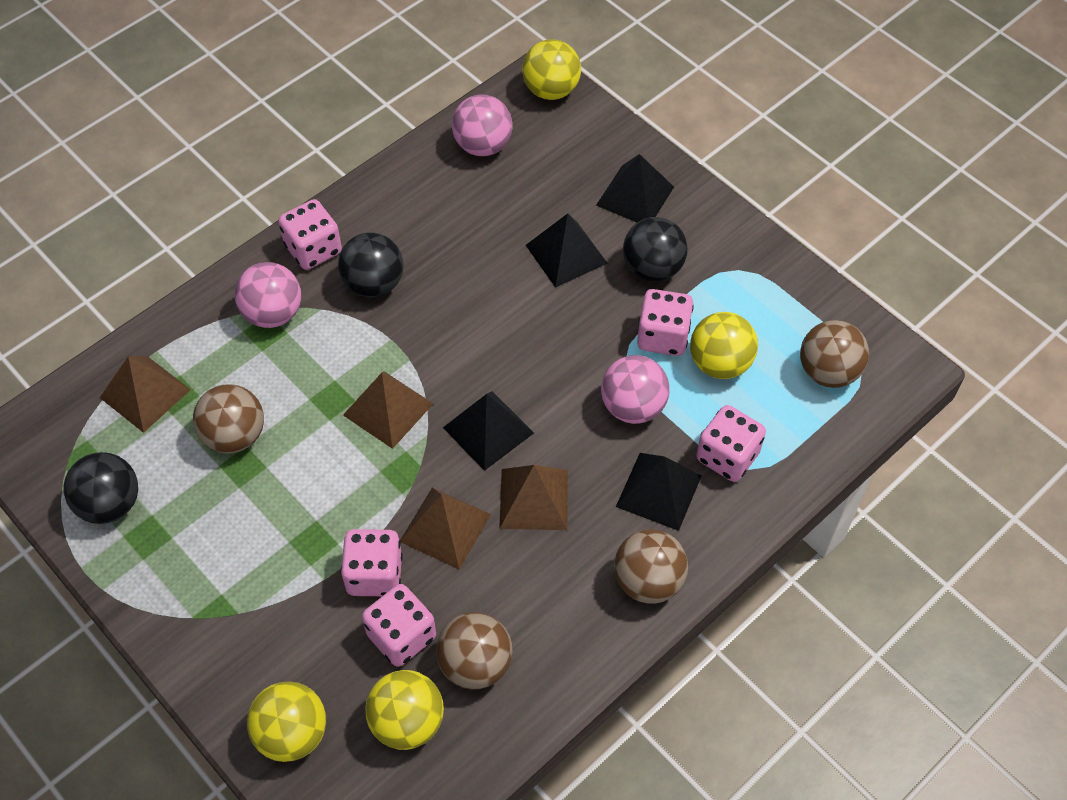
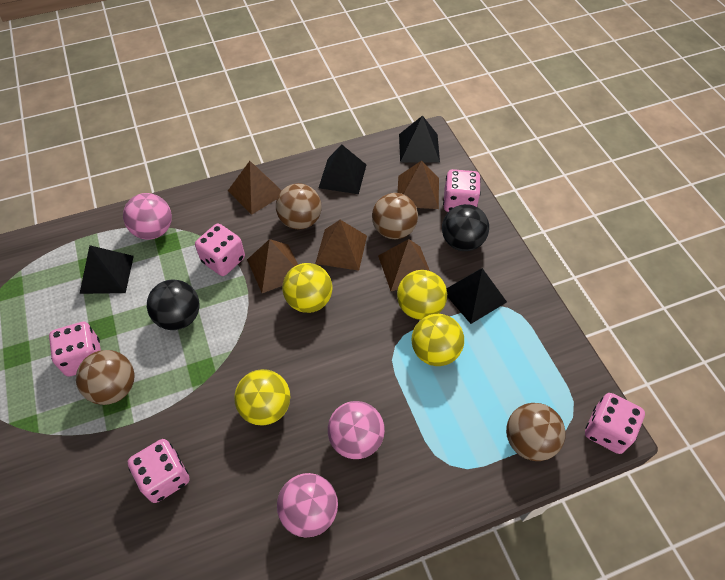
black ball: [63,452,138,524] [338,232,404,298] [623,217,688,282] = 3 -> [147,280,200,330] [442,204,489,251] = 2
brown pyramid: [100,356,191,433] [343,371,433,449] [400,488,491,570] [499,465,568,530] = 4 -> [228,161,282,215] [247,239,298,293] [315,220,367,271] [378,239,430,291] [397,161,439,209] = 5

